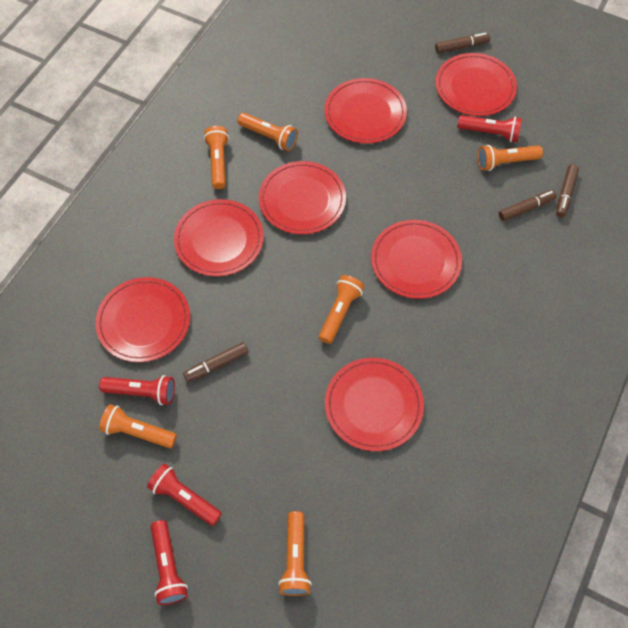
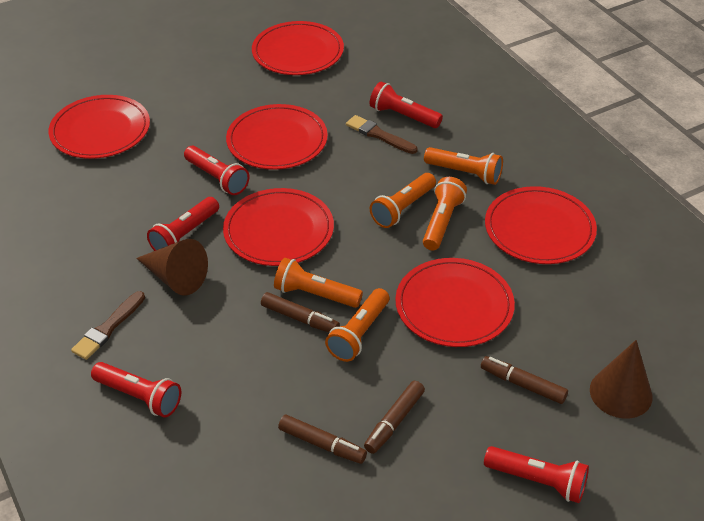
brown brush: none = 0 -> [71,291,145,360] [346,115,418,154] = 2
brown cone: none = 0 -> [136,239,208,295] [590,340,653,419] = 2
orange flashlight: [99,404,177,448] [204,126,229,189] [238,113,298,151] [278,511,312,596] [319,275,364,344] [478,145,543,171] = 6 -> [274,258,363,308] [325,288,389,362] [370,173,436,228] [423,177,467,250] [424,147,503,185] = 5
red flashlight: [99,375,175,405] [147,464,222,526] [151,520,188,605] [458,115,522,142] = 4 -> [91,362,181,418] [147,197,219,251] [184,146,250,195] [370,81,443,128] [484,446,589,503] = 5
red plate: [95,277,190,362] [174,199,264,276] [259,161,346,234] [324,78,407,143] [325,358,424,451] [371,220,462,299] [436,53,517,116] = 7 -> [49,95,150,159] [223,188,334,266] [226,104,328,170] [252,21,344,75] [395,258,515,347] [485,186,597,264] = 6

